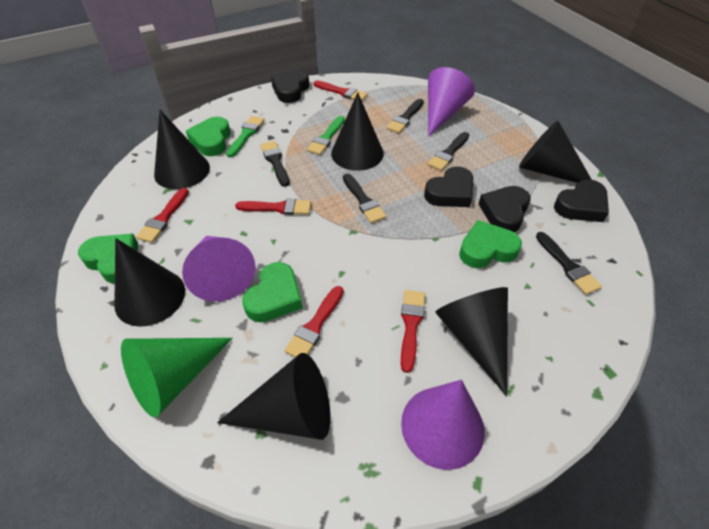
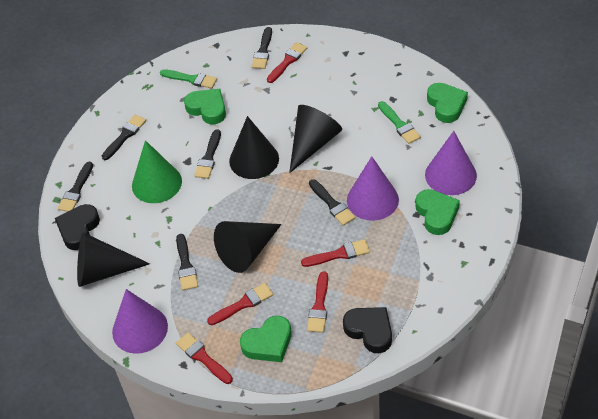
black brush: [260,141,289,187] [343,174,387,223] [386,99,424,133] [428,132,469,171] [536,232,602,295] = 5 -> [58,162,93,212] [102,115,146,160] [176,234,198,290] [194,129,221,179] [252,27,272,69] [309,179,355,226] = 6
black cone: [114,238,185,327] [154,110,210,189] [217,353,330,440] [331,92,384,171] [435,287,508,396] [519,121,592,183] = 6 -> [77,232,150,287] [214,221,282,273] [229,116,279,179] [289,105,342,173] = 4
black heart: [271,70,309,103] [424,166,473,207] [479,186,531,232] [554,179,609,222] = 4 -> [55,204,100,250] [343,307,392,353] = 2

